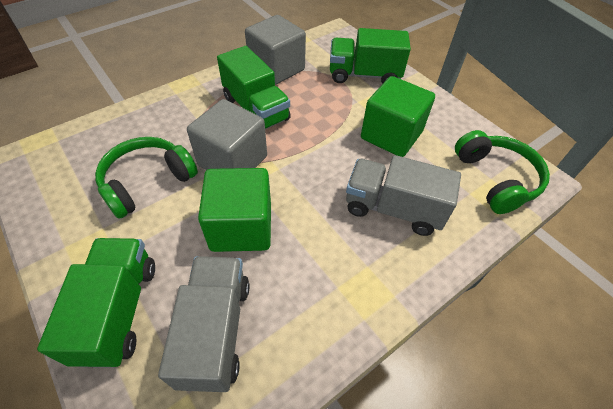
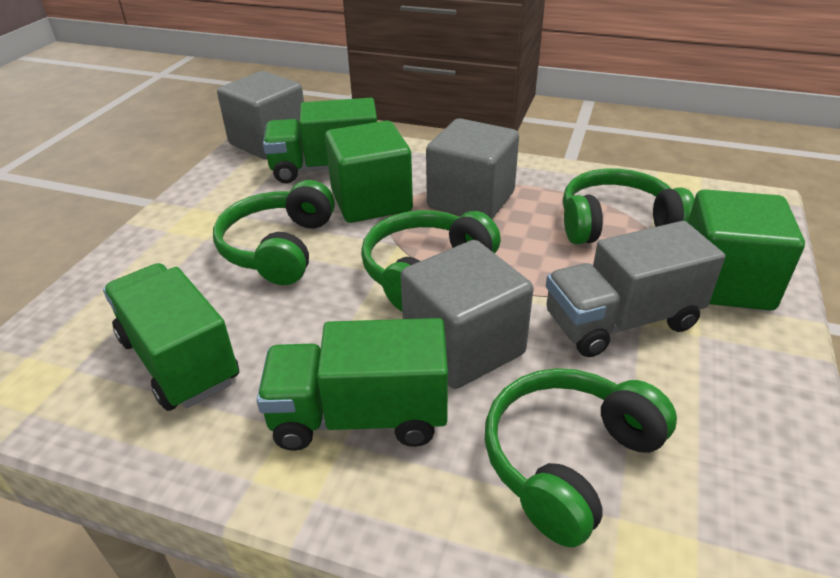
green headphones: [95,137,198,219] [455,130,550,214] = 2 -> [213,180,335,285] [361,210,501,311] [485,368,677,547] [563,168,694,244] = 4
grey cube: [187,99,267,170] [245,15,306,85] = 2 -> [217,71,304,159] [401,240,533,389] [426,118,519,219] = 3
grey truck: [158,256,249,392] [346,155,461,236] = 2 -> [546,221,725,357] = 1

